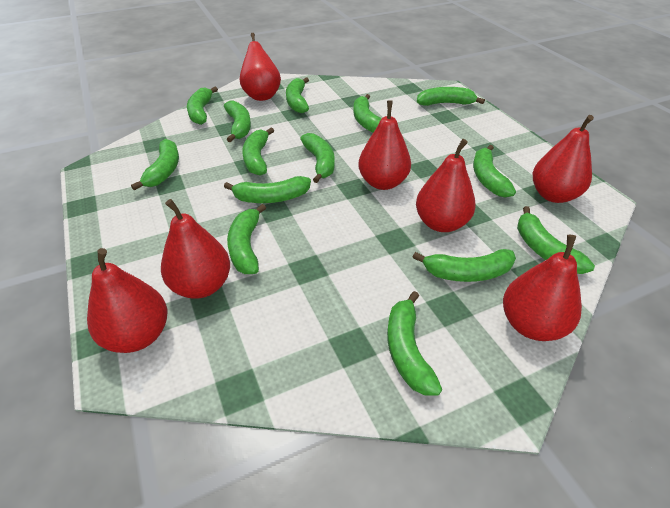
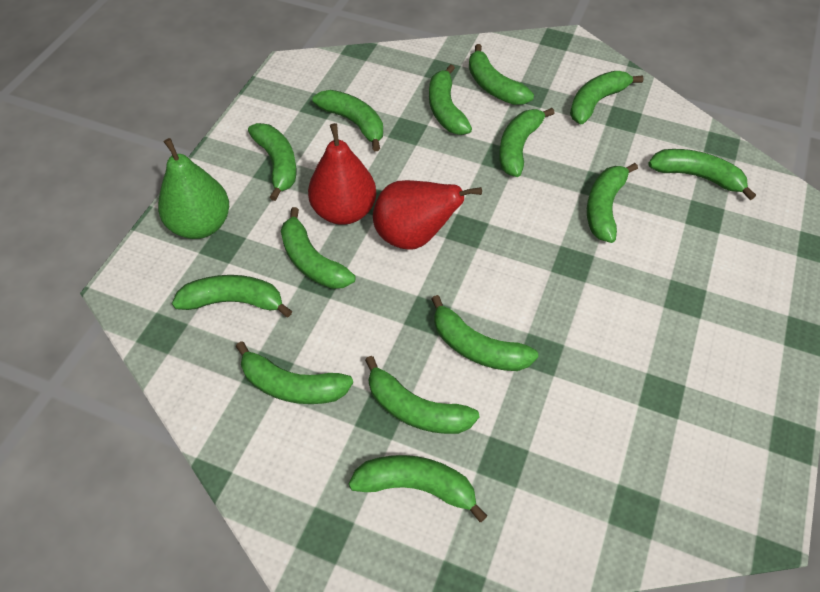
green pear: none = 0 -> [158,138,229,239] = 1
red pear: [87,248,167,353] [161,199,230,299] [240,33,281,101] [358,101,411,190] [416,139,476,232] [503,235,582,341] [533,115,594,203] = 7 -> [308,123,376,225] [373,180,482,250] = 2

